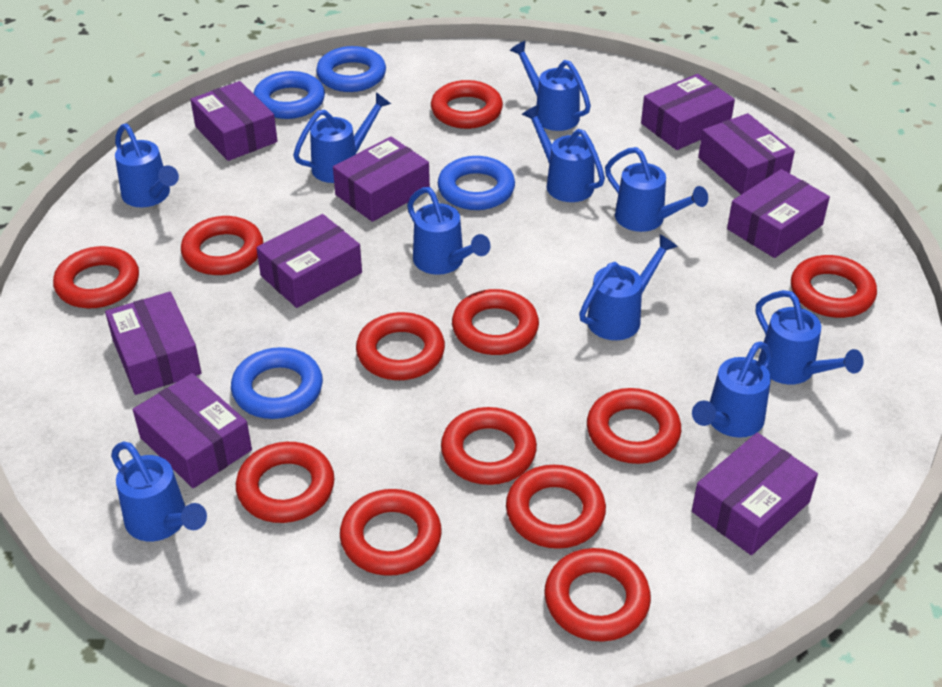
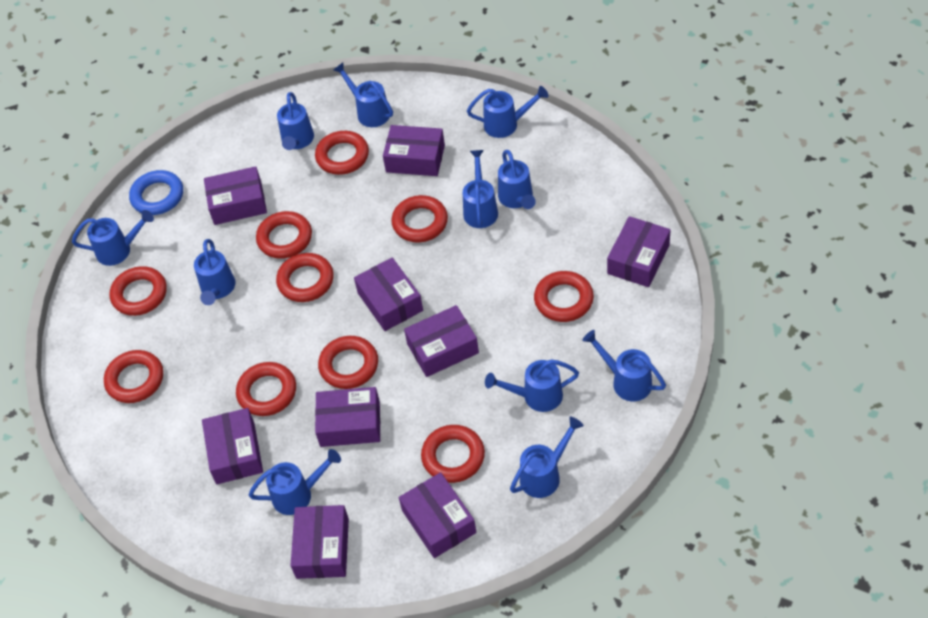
blue ring: [231,347,323,419] [253,71,325,119] [316,46,386,92] [438,156,515,210] = 4 -> [129,170,183,215] = 1
blue watering can: [111,442,207,541] [115,124,179,207] [293,92,391,183] [407,187,491,275] [510,41,591,131] [522,105,605,202] [579,234,678,340] [605,147,708,232] [692,341,772,438] [756,290,864,385] = 10 -> [72,210,154,266] [194,239,236,305] [249,449,341,515] [277,92,314,150] [333,63,393,127] [463,150,498,228] [467,86,548,138] [485,359,579,412] [498,150,536,209] [510,417,584,498] [582,330,666,401] = 11
red ring: [53,246,139,308] [181,216,263,275] [236,442,334,523] [340,489,442,576] [356,312,445,380] [431,80,503,129] [441,407,537,485] [452,289,539,355] [506,465,606,549] [544,548,651,642] [587,388,681,464] [791,255,877,318] = 12 -> [104,350,163,403] [110,266,167,316] [236,362,296,416] [256,211,312,259] [276,253,334,302] [315,131,369,175] [318,336,378,389] [391,195,448,242] [421,425,485,483] [534,271,594,322] = 10

